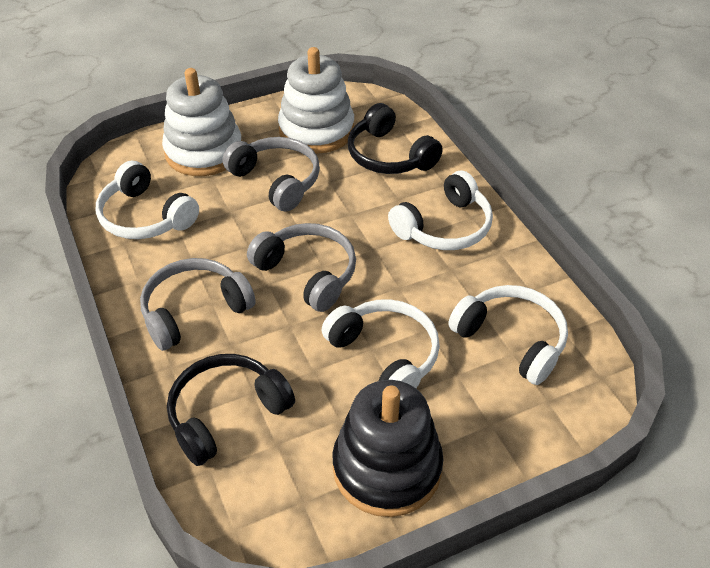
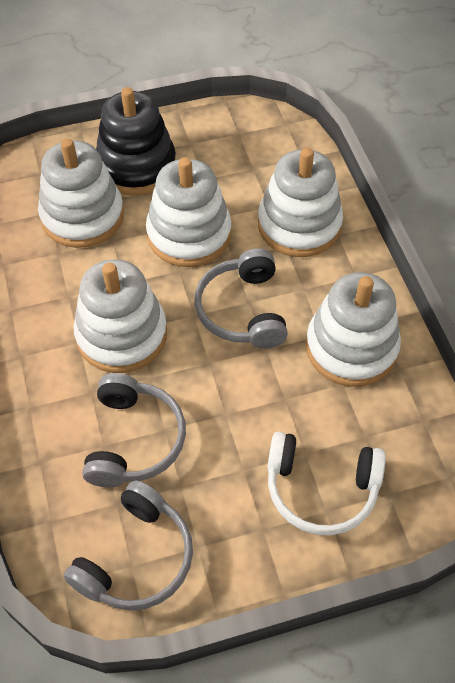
black headphones: [167,354,295,466] [348,103,443,174] = 2 -> none = 0
white headphones: [96,161,199,239] [321,299,440,388] [388,171,493,250] [448,285,568,385] = 4 -> [267,432,386,536] = 1
white stacking toy: [162,68,241,176] [278,47,354,154] = 2 -> [38,138,124,248] [73,259,167,373] [146,157,231,267] [258,148,343,257] [306,272,401,387] = 5

